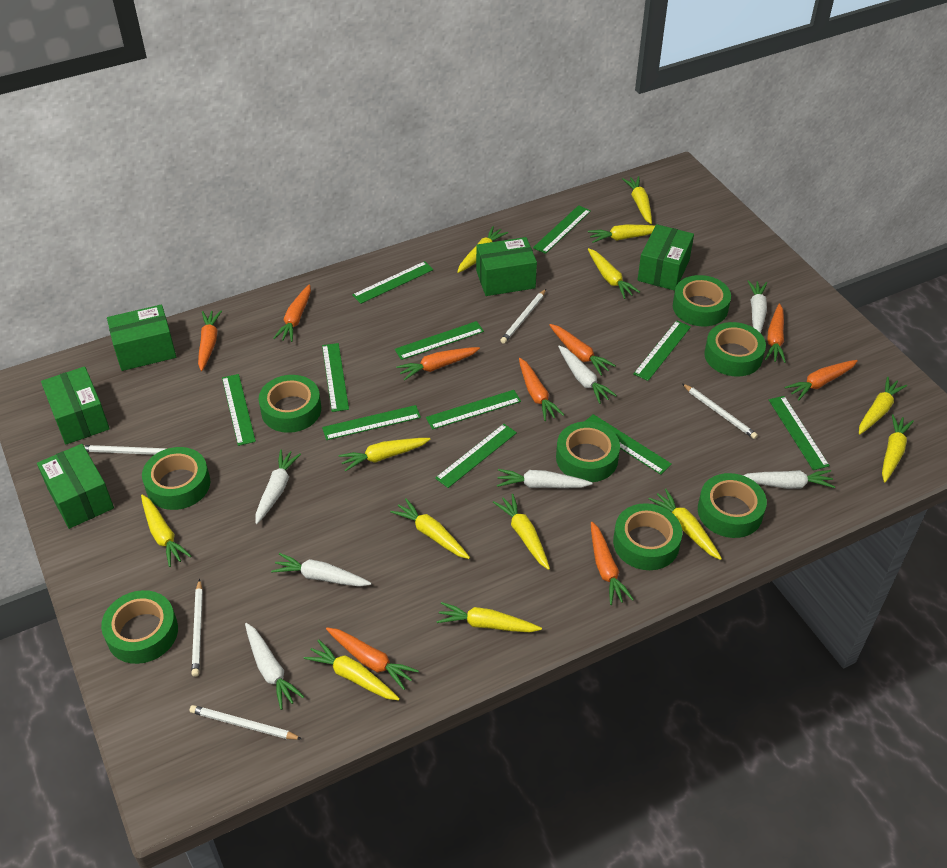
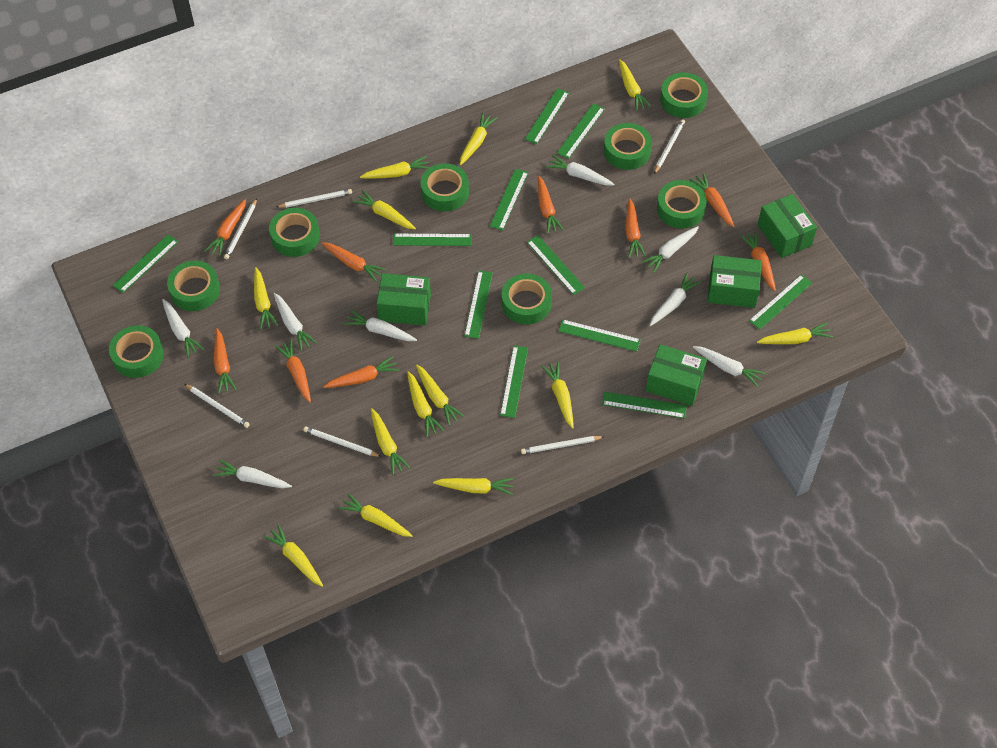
green box: [37,444,114,529] [41,366,110,444] [107,304,176,371] [476,237,537,296] [638,224,694,291] = 5 -> [377,273,431,326] [646,344,707,406] [708,255,761,308] [758,194,817,258] = 4
white carrot: [245,623,304,710] [255,449,301,524] [271,553,371,587] [497,469,593,488] [558,345,617,404] [743,470,835,489] [748,280,767,333] = 7 -> [162,299,204,357] [213,460,292,488] [274,293,317,351] [344,310,417,341] [546,155,614,186] [642,226,699,273] [650,273,701,326] [693,346,766,387] = 8
white pencil: [84,445,167,455] [190,705,302,740] [192,579,203,677] [500,289,546,344] [682,383,758,439] = 5 -> [185,384,250,428] [224,198,257,259] [277,189,352,208] [303,426,382,457] [521,436,604,454] [654,119,685,174] = 6

